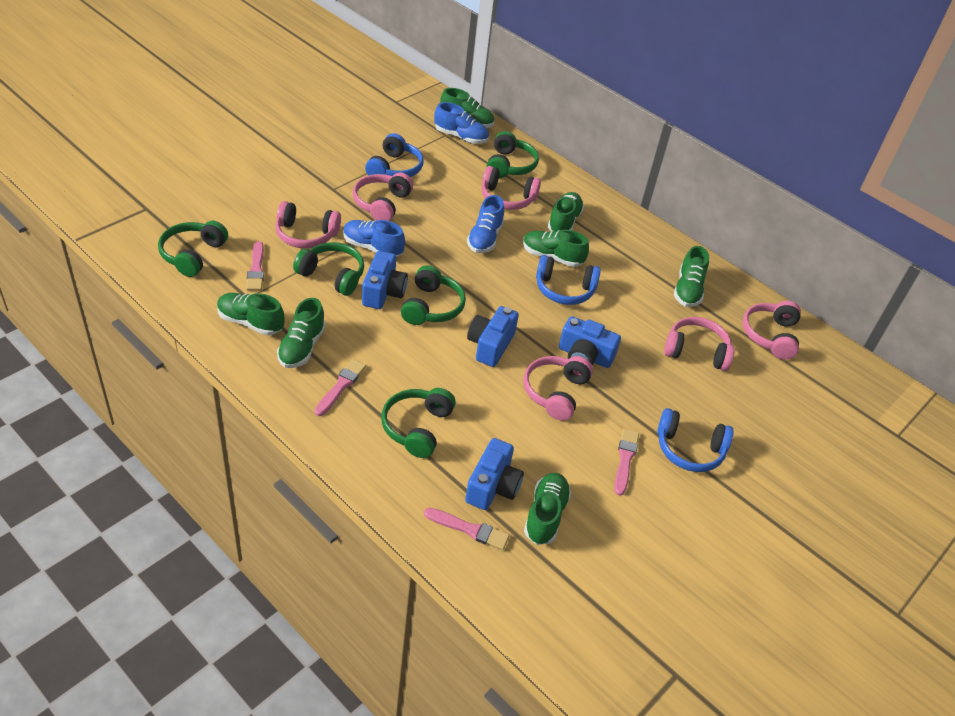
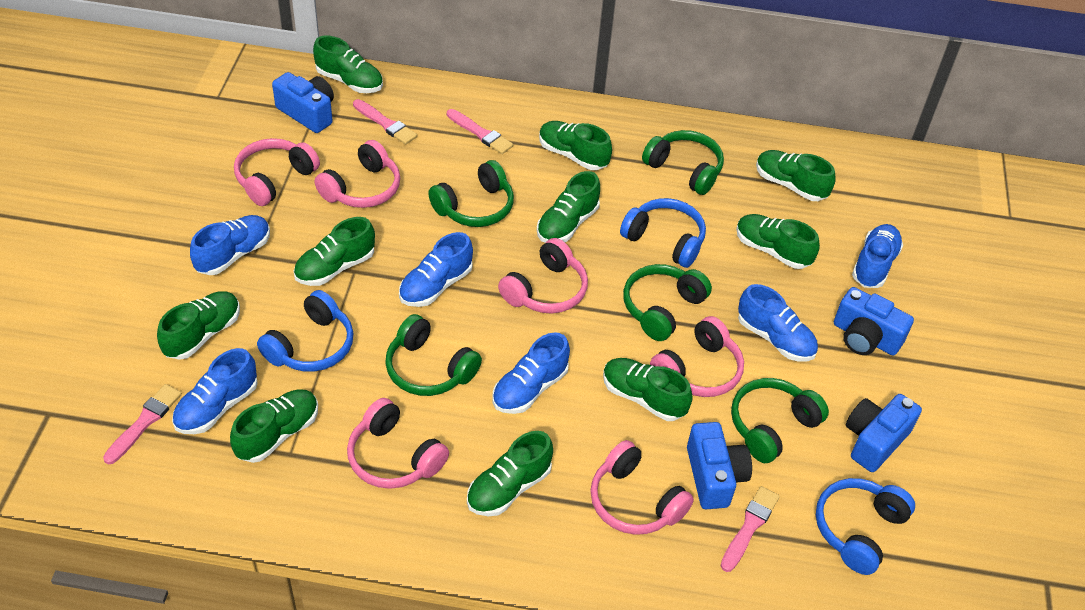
blue shoe: [343,220,405,257] [434,102,489,144] [467,195,504,253] = 3 -> [172,348,258,434] [190,215,270,275] [399,232,473,307] [492,332,570,414] [738,284,818,361] [852,224,903,288] = 6
green shoe: [217,293,285,335] [277,298,326,368] [440,88,494,128] [523,230,589,267] [524,473,571,545] [548,192,584,231] [674,246,709,307] = 7 -> [157,291,240,360] [230,389,318,463] [294,217,375,286] [313,36,383,93] [467,431,553,516] [537,171,600,243] [539,121,612,170] [603,358,693,421] [736,214,820,269] [756,150,836,201] = 10

